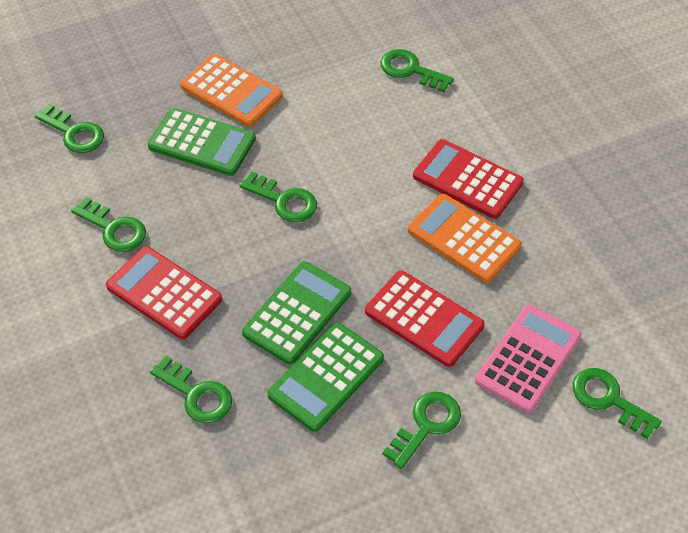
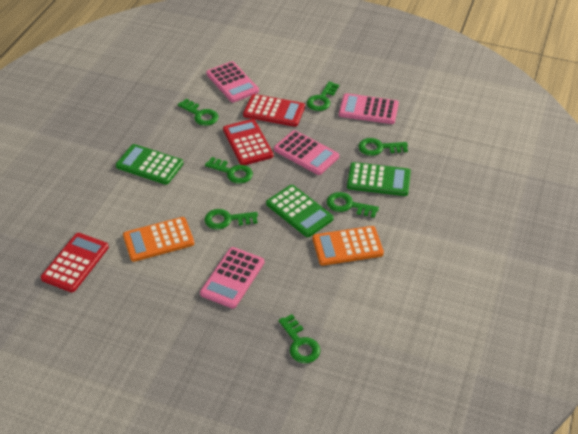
pink calculator: [475,304,582,413] = 1 -> [200,247,264,309] [206,61,259,102] [274,130,339,175] [339,93,399,124] = 4

